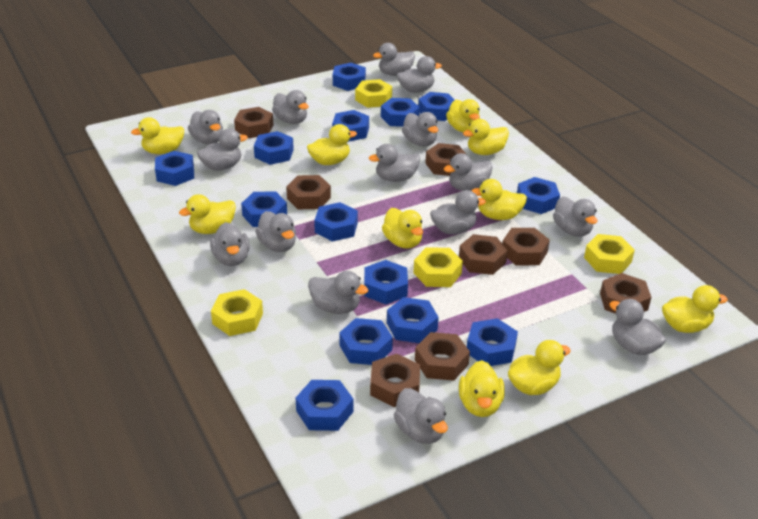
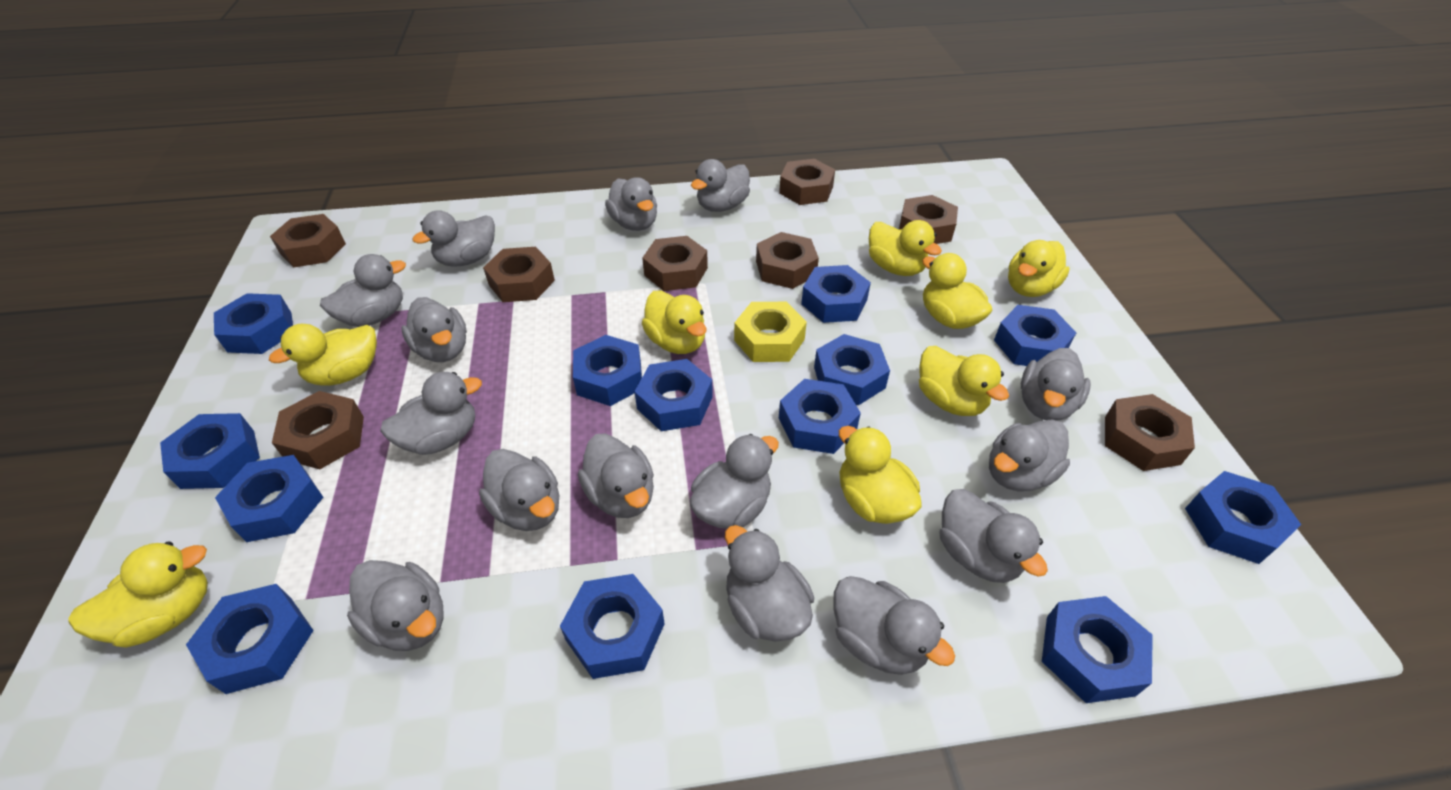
blue nut: [155,151,194,186] [241,191,287,227] [254,131,294,165] [296,380,353,431] [314,202,358,242] [332,110,369,142] [333,63,366,91] [339,318,393,365] [364,260,408,304] [381,98,420,127] [387,297,439,343] [418,92,454,121] [467,318,518,366] [517,177,560,214] = 14 -> [160,413,260,489] [186,584,314,694] [214,293,293,354] [215,455,323,542] [560,574,665,679] [573,335,642,406] [634,359,713,431] [779,379,861,454] [801,265,871,323] [814,334,890,405] [994,305,1076,366] [1042,596,1153,703] [1185,471,1301,564] = 13
yellow duck: [131,117,184,154] [179,194,236,234] [307,124,357,165] [382,208,423,249] [446,99,480,132] [459,360,505,417] [463,119,509,155] [471,179,527,220] [508,340,571,395] [662,285,728,333] = 10 -> [68,541,208,648] [269,324,377,386] [641,291,707,354] [839,426,922,524] [869,220,942,276] [919,346,1009,416] [922,253,993,329] [1008,240,1070,297] = 8
yellow nut: [211,289,263,336] [355,79,392,108] [413,247,463,287] [584,234,635,274] = 4 -> [734,302,807,362] = 1

